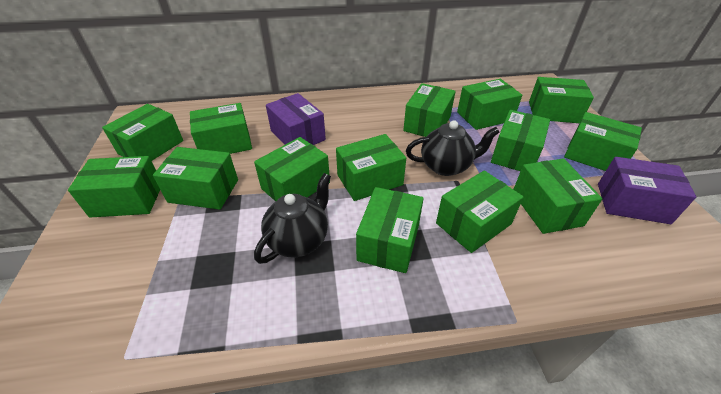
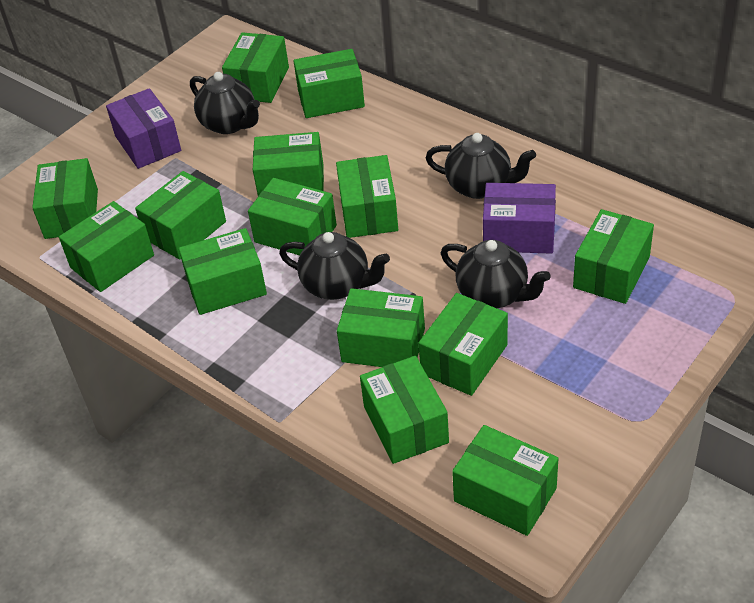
black teapot: [254,173,331,264] [406,120,499,176] = 2 -> [190,72,260,134] [279,232,390,300] [426,133,536,199] [441,240,551,308] = 4

